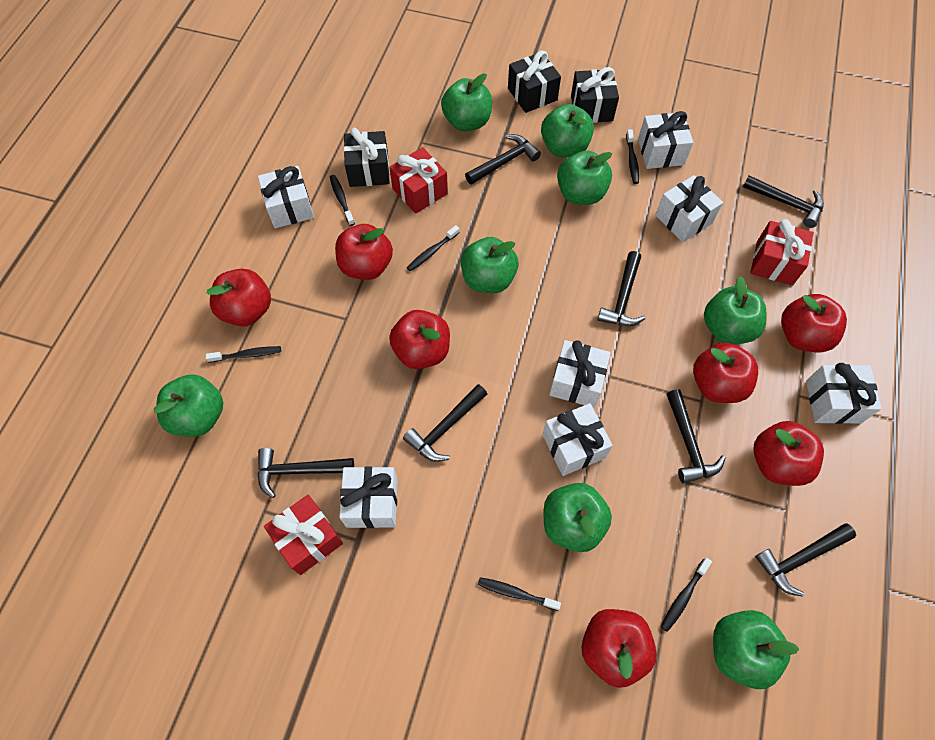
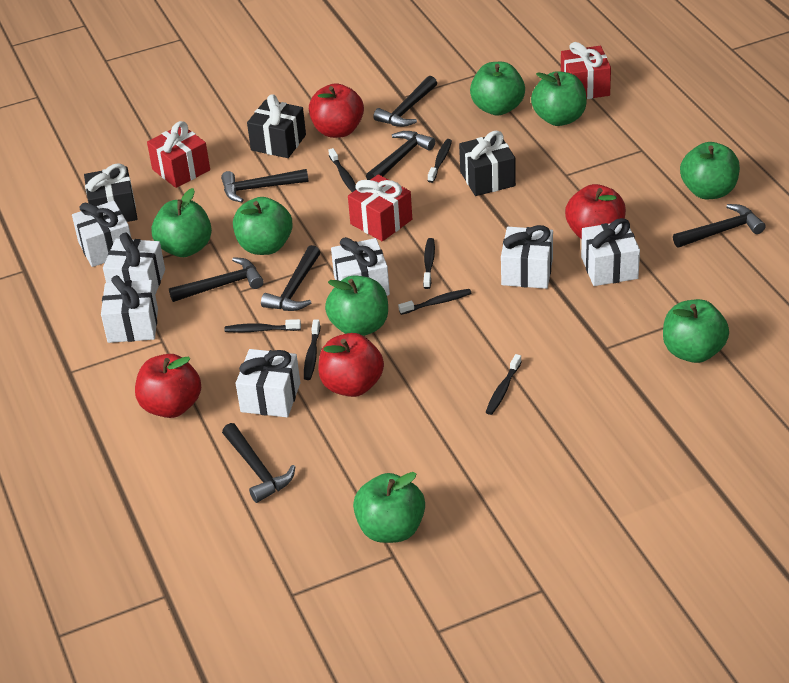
black toothbrush: [206,346,281,363] [330,175,355,226] [407,225,460,272] [478,577,561,611] [626,129,639,184] [661,558,712,632] = 6 -> [225,319,301,333] [304,320,320,380] [328,148,356,192] [398,289,471,315] [423,238,435,289] [428,139,452,183] [486,354,522,415] = 7
red apple: [206,269,271,327] [335,224,393,280] [389,310,450,369] [581,609,657,688] [693,342,758,403] [753,421,824,486] [781,294,847,352] = 7 -> [135,354,201,418] [309,83,364,138] [318,333,384,397] [565,184,626,239] = 4

